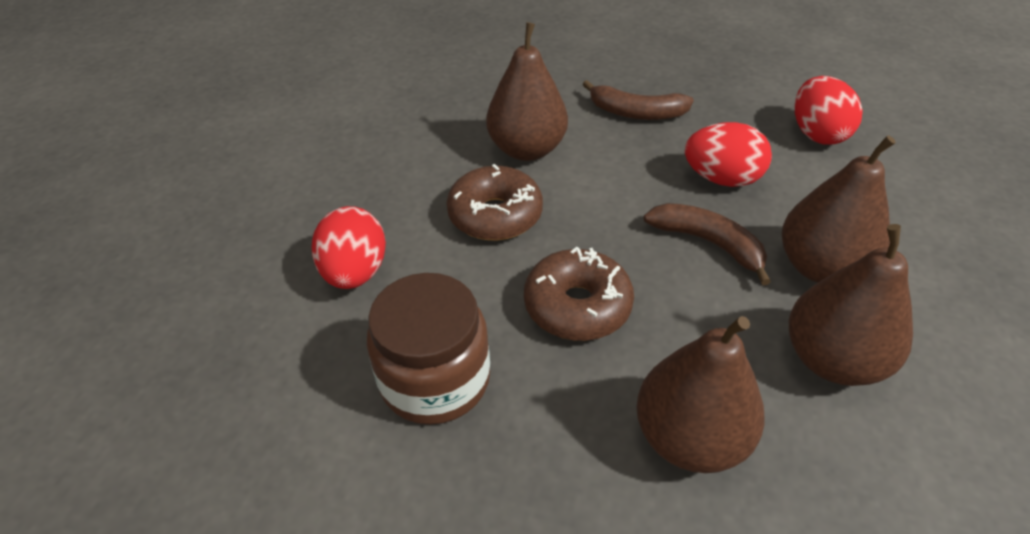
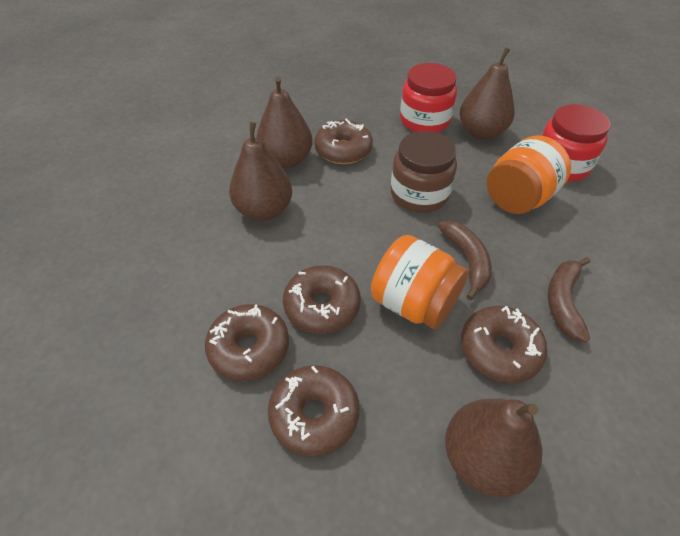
brown donut: [447,164,543,240] [524,246,634,341] = 2 -> [205,304,289,381] [268,365,360,457] [283,265,361,334] [314,118,373,164] [461,306,547,383] = 5
orange jar: none = 0 -> [371,235,468,329] [487,135,571,214] = 2
red egg: [312,206,386,289] [685,122,772,187] [795,76,863,145] = 3 -> none = 0
red jar: none = 0 -> [400,63,457,133] [541,104,610,182] = 2

